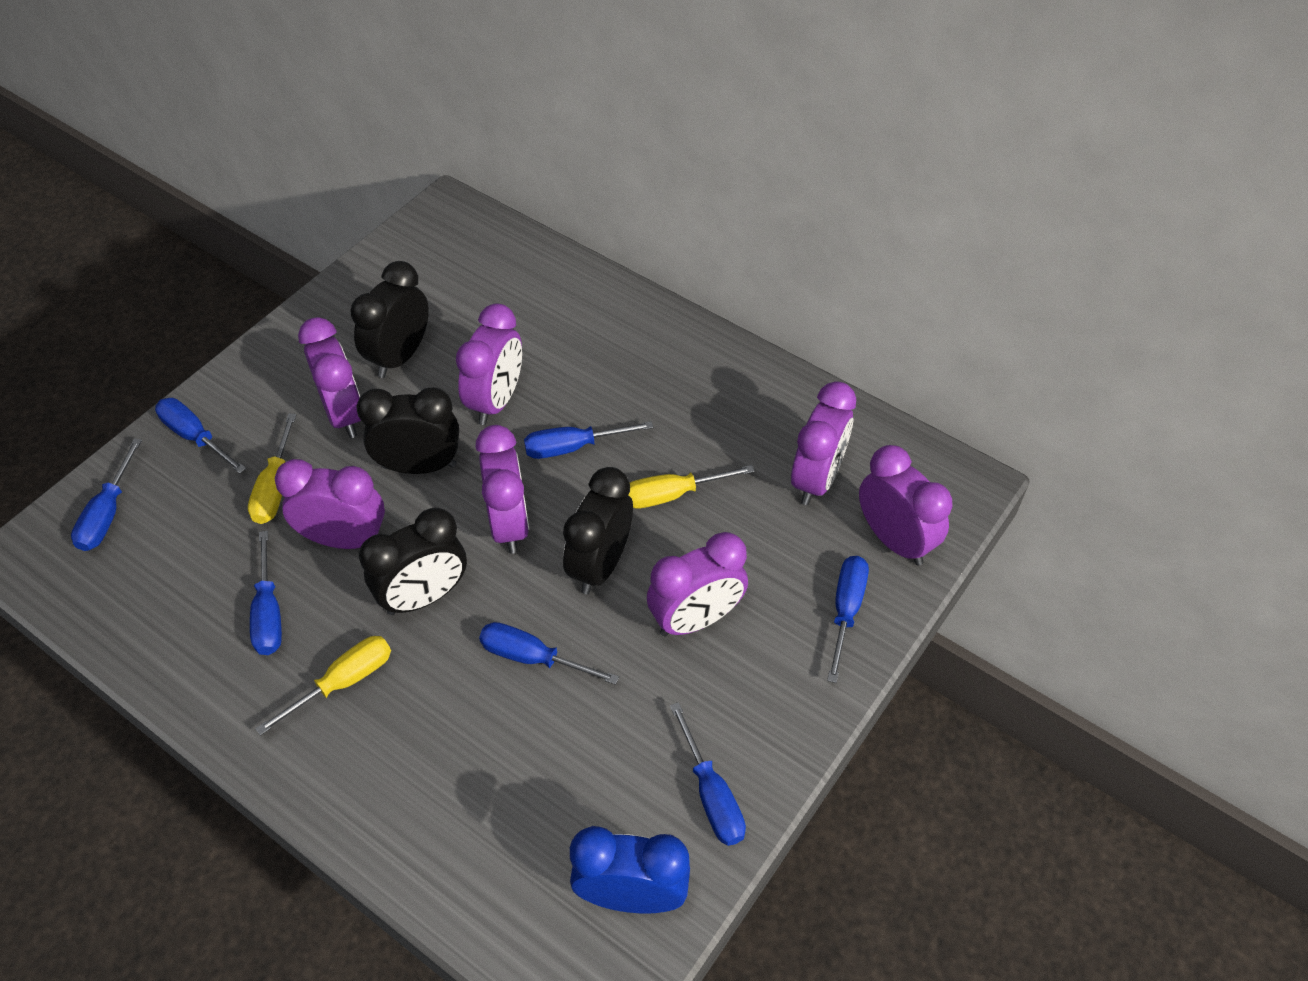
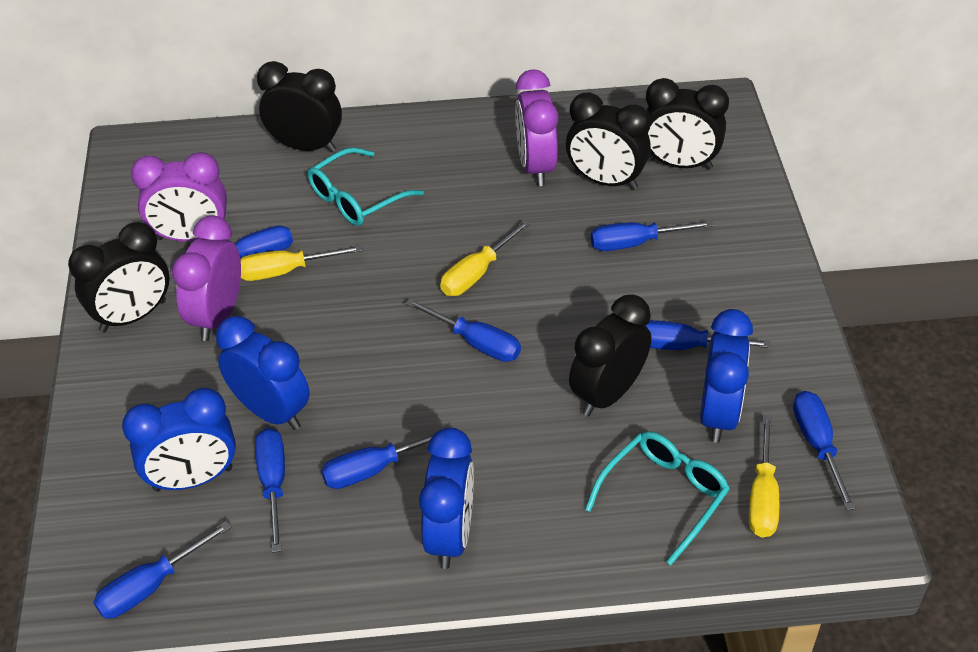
black clock: [350,261,429,378] [357,387,459,474] [359,508,467,615] [563,467,633,594] = 4 -> [68,222,170,332] [257,61,342,153] [566,92,651,190] [569,294,651,416] [646,78,729,170] = 5
blue clock: [570,826,690,914] = 1 -> [122,388,236,491] [216,316,310,430] [419,427,474,569] [700,309,753,443] = 4
blue screwdriver: [71,438,142,551] [155,398,246,473] [250,531,282,655] [479,622,619,685] [524,421,653,459] [670,702,746,846] [827,556,869,683] = 7 -> [94,521,231,618] [170,225,293,274] [255,428,285,553] [321,426,455,489] [405,298,521,362] [591,220,713,251] [646,320,771,350] [793,391,856,510] = 8
purple clock: [275,459,385,549] [298,317,361,438] [456,303,522,425] [475,425,529,554] [647,532,748,636] [791,381,856,505] [859,445,952,565] = 7 -> [131,152,227,242] [172,216,241,341] [515,69,558,186] = 3
turquoise glasses: none = 0 -> [308,147,424,226] [585,431,730,565] = 2

